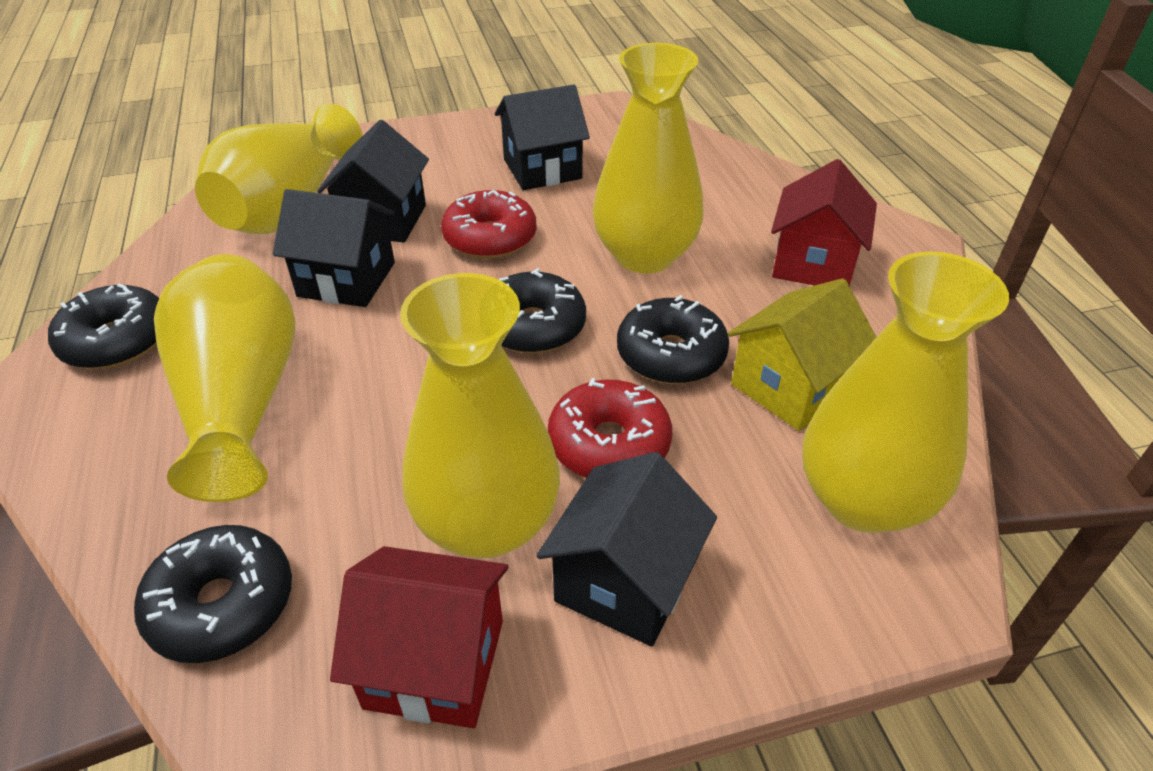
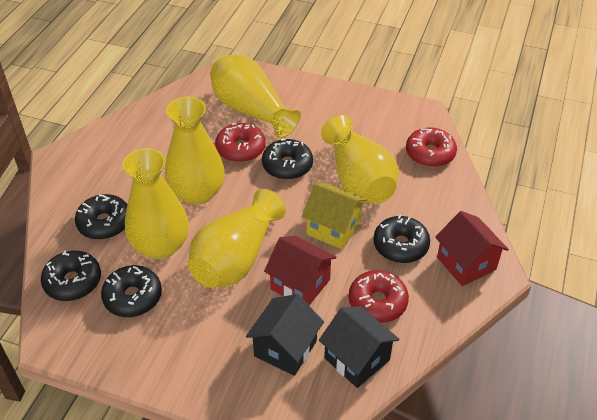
black donut: [48,284,159,369] [134,525,292,663] [498,268,586,354] [617,295,729,384] = 4 -> [41,251,101,301] [75,194,127,240] [101,265,162,317] [262,139,313,180] [373,215,430,263] = 5
black house: [273,189,395,307] [317,120,429,242] [495,84,590,190] [536,452,717,647] = 4 -> [246,294,324,376] [319,306,400,388] = 2
red donut: [441,190,536,259] [548,378,672,478] = 2 -> [215,123,265,162] [348,270,409,323] [406,127,457,167] = 3

